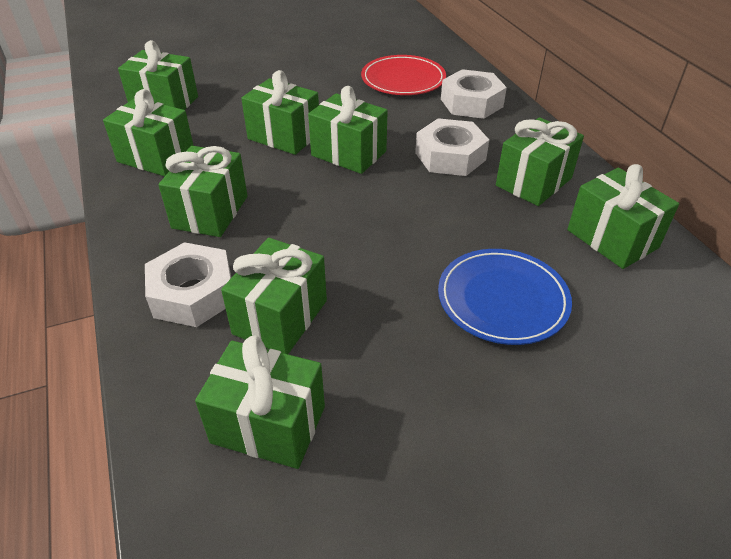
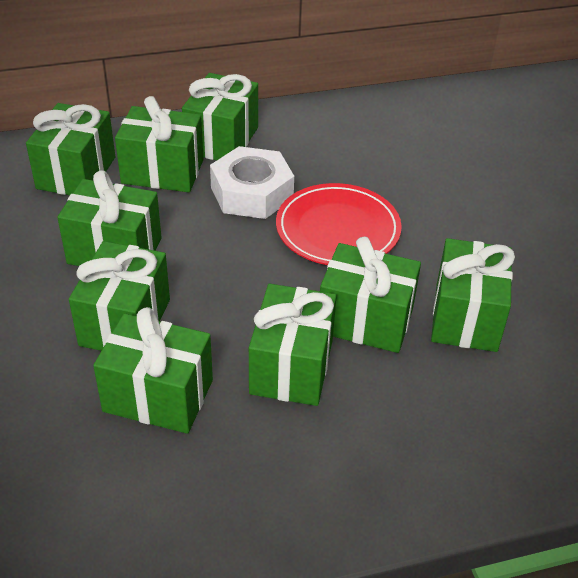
blue plate: [438,249,572,345] = 1 -> none = 0
white nut: [145,242,231,327] [415,118,489,176] [441,69,507,119] = 3 -> [210,146,294,219] = 1

